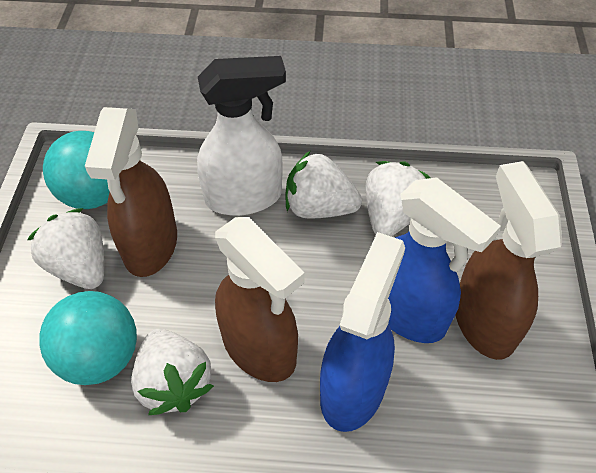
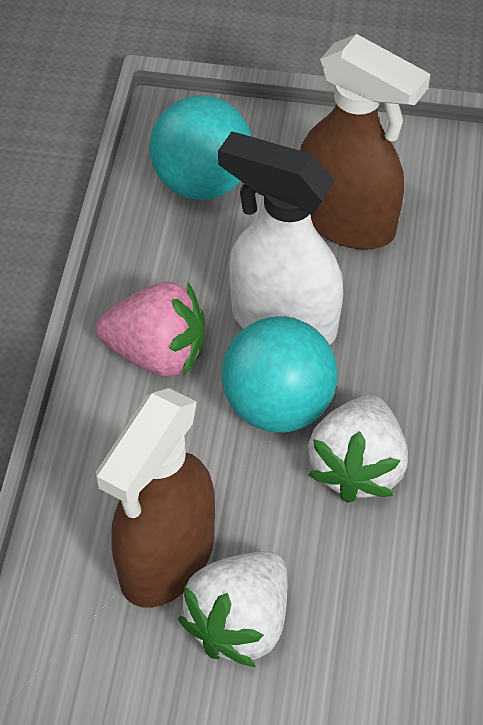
blue spray bottle: [320,232,405,432] [388,177,501,343] = 2 -> none = 0
brown spray bottle: [85,107,177,277] [215,217,305,382] [456,161,562,360] = 3 -> [96,388,215,608] [300,34,430,249] = 2
pink strawberry: none = 0 -> [96,282,205,377] = 1
white strawberry: [27,208,104,289] [131,329,214,415] [286,150,362,218] [365,161,431,236] = 4 -> [178,551,288,667] [308,395,408,503] = 2

